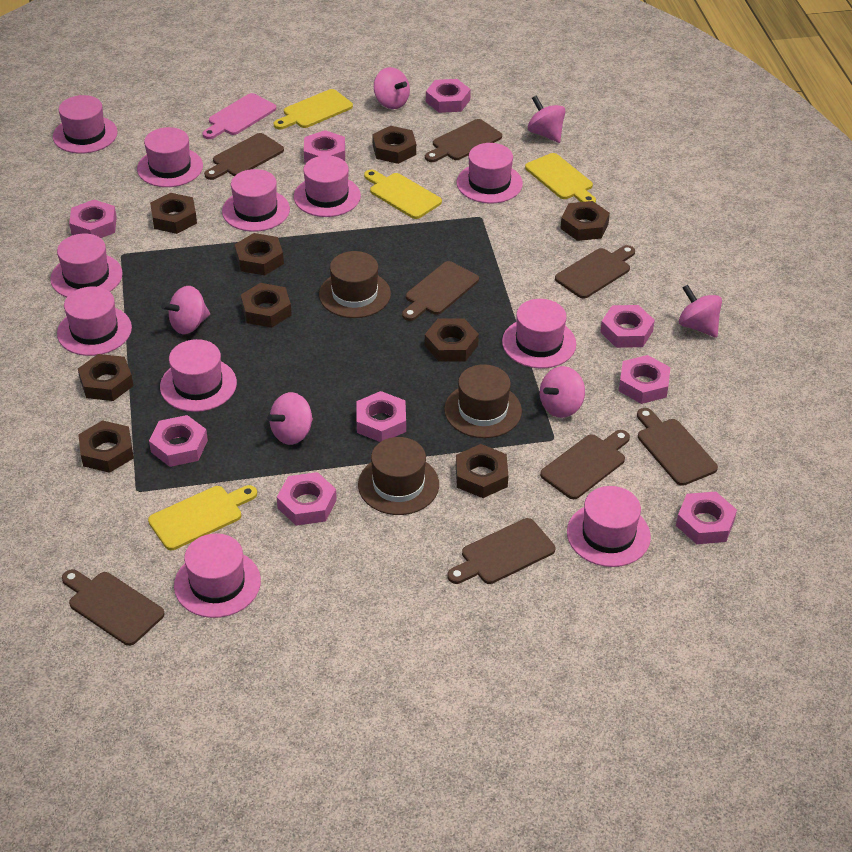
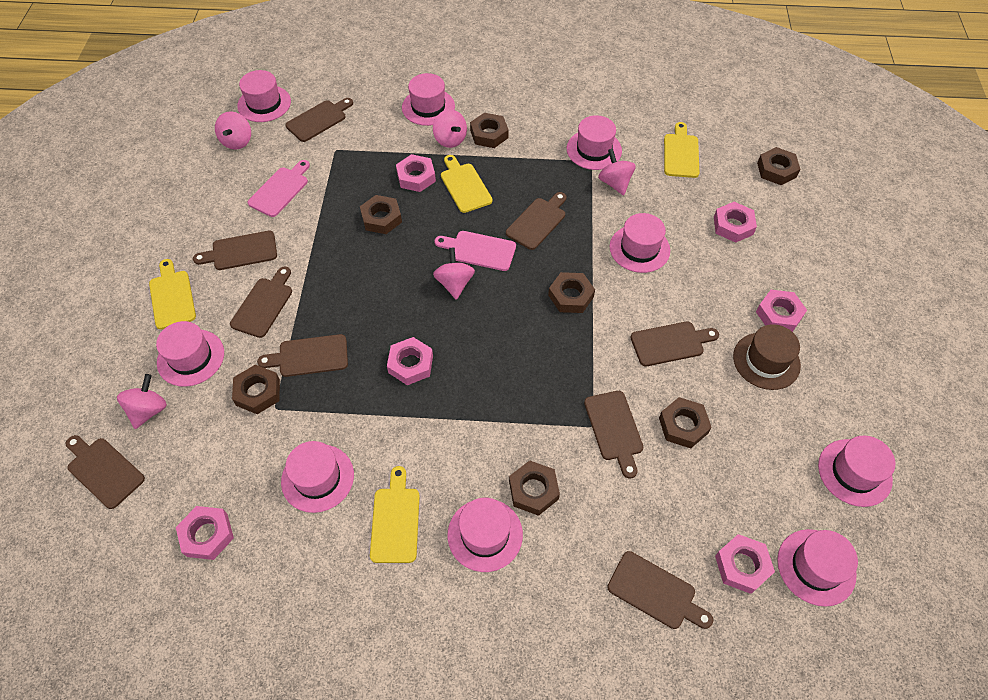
brown cutting board: [62,569,164,646] [204,133,284,180] [402,261,479,321] [425,119,502,162] [448,518,556,584] [540,430,630,499] [555,245,635,299] [637,408,718,486] = 8 -> [66,435,145,509] [193,231,277,270] [230,266,292,338] [257,334,348,377] [285,98,353,142] [506,192,566,250] [584,391,643,478] [607,551,713,629] [631,321,719,366] = 9
brown hat: [319,251,391,318] [358,437,439,515] [444,364,522,438] = 3 -> [733,324,801,390] = 1
brown nut: [78,354,133,401] [78,420,134,473] [150,193,197,234] [235,233,284,275] [241,283,292,328] [372,126,416,164] [425,318,479,362] [456,444,508,498] [560,201,610,241] = 9 -> [232,365,280,414] [360,195,402,234] [470,113,509,148] [509,460,560,516] [548,272,595,313] [659,397,712,448] [757,147,800,185] = 7
pink cutting board: [202,93,276,139] = 1 -> [247,160,310,217] [434,231,516,271] = 2
pink hat: [50,234,123,297] [53,95,118,154] [57,286,132,356] [137,127,203,187] [160,339,237,412] [174,533,261,618] [222,169,290,232] [294,155,361,217] [456,143,523,203] [502,299,576,368] [567,486,651,567] = 11 -> [156,321,224,387] [237,70,291,122] [281,441,354,513] [402,73,455,126] [447,498,523,572] [567,115,622,170] [609,213,670,273] [777,529,858,607] [818,435,895,507] = 9
pink nut: [69,200,117,238] [149,415,208,467] [277,472,337,526] [304,130,345,163] [356,391,406,442] [426,79,471,113] [600,305,655,348] [619,355,670,404] [676,492,737,544] = 9 -> [176,506,234,560] [387,337,433,385] [396,154,436,192] [714,202,757,243] [715,534,775,594] [756,290,807,332] = 6
pink spinning top: [161,286,210,334] [267,392,313,445] [374,67,410,109] [528,96,566,143] [540,366,585,418] [679,284,722,337] = 6 -> [117,374,167,429] [215,111,251,150] [433,110,467,148] [433,248,475,300] [598,148,636,195] = 5

